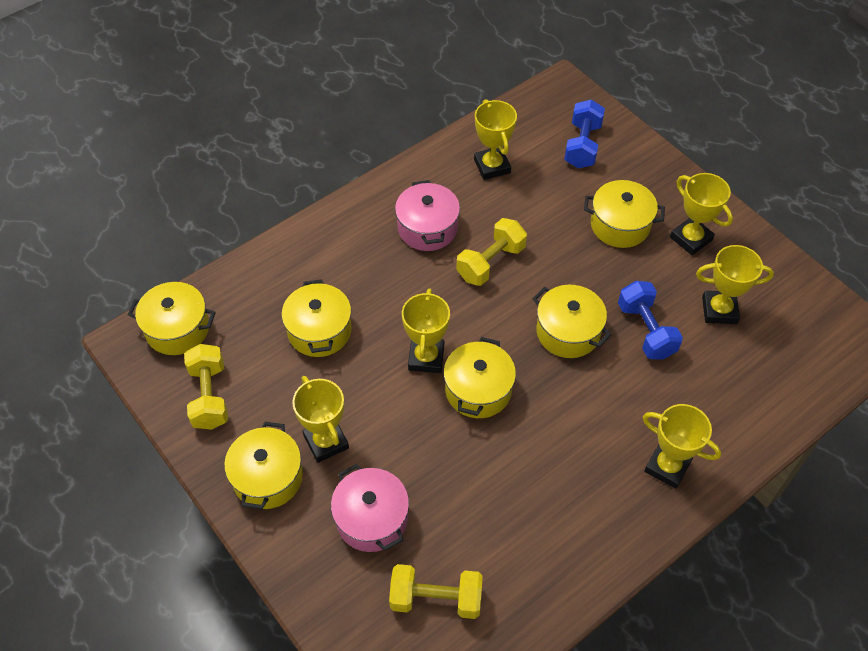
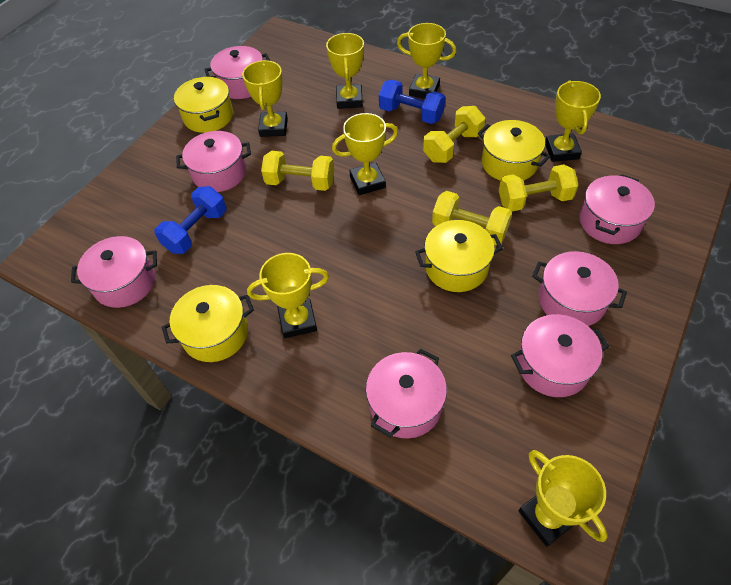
pink pot: [331,464,409,552] [395,180,460,251] = 2 -> [71,236,157,308] [176,131,251,192] [204,46,270,99] [366,348,447,438] [511,314,609,397] [532,251,627,326] [579,174,655,244] = 7
yellow dumbbell: [184,344,228,430] [389,564,483,619] [456,218,527,286] = 3 -> [261,151,334,191] [423,106,485,163] [432,191,512,245] [499,164,579,212] = 4
yellow pot: [128,282,216,355] [224,422,303,509] [282,279,352,357] [444,337,516,418] [532,285,611,358] [584,180,665,248] = 6 -> [162,285,254,362] [174,77,233,133] [415,220,503,292] [478,120,551,181] = 4
yellow trophy: [292,376,349,463] [402,289,450,373] [474,99,517,180] [643,404,721,489] [670,173,733,255] [696,245,774,324] = 6 -> [242,60,288,137] [247,253,329,338] [326,33,364,109] [332,113,398,195] [397,23,456,99] [519,450,608,547] [545,81,601,162] = 7

